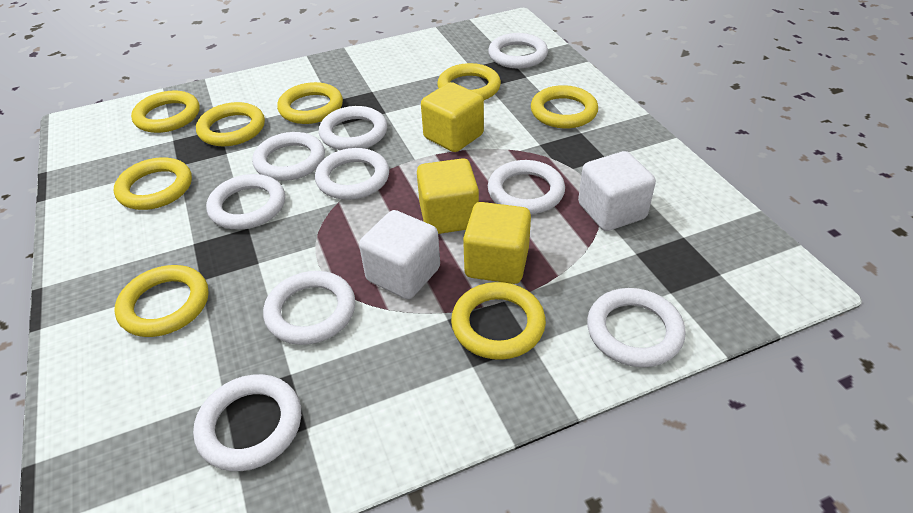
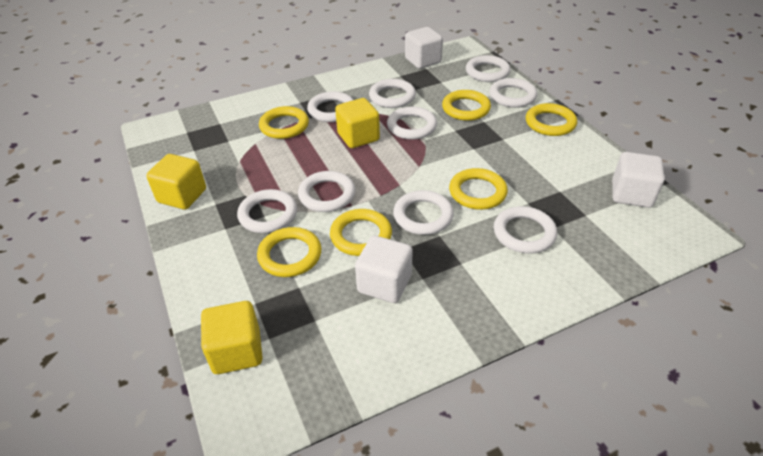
white cube: [359,210,440,299] [578,151,656,231] = 2 -> [355,236,413,303] [405,27,443,69] [612,152,665,208] = 3
yellow ring: [114,157,192,210] [115,265,208,337] [131,91,199,133] [196,102,265,146] [277,82,343,124] [437,63,501,100] [451,282,546,360] [531,85,598,129] = 8 -> [257,227,322,277] [259,106,309,139] [330,209,392,256] [442,90,491,121] [449,168,508,210] [526,103,577,136] = 6

